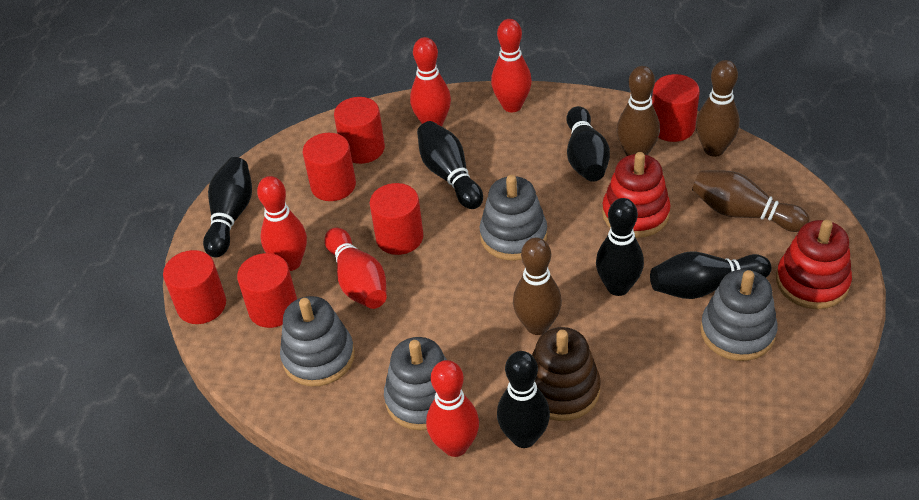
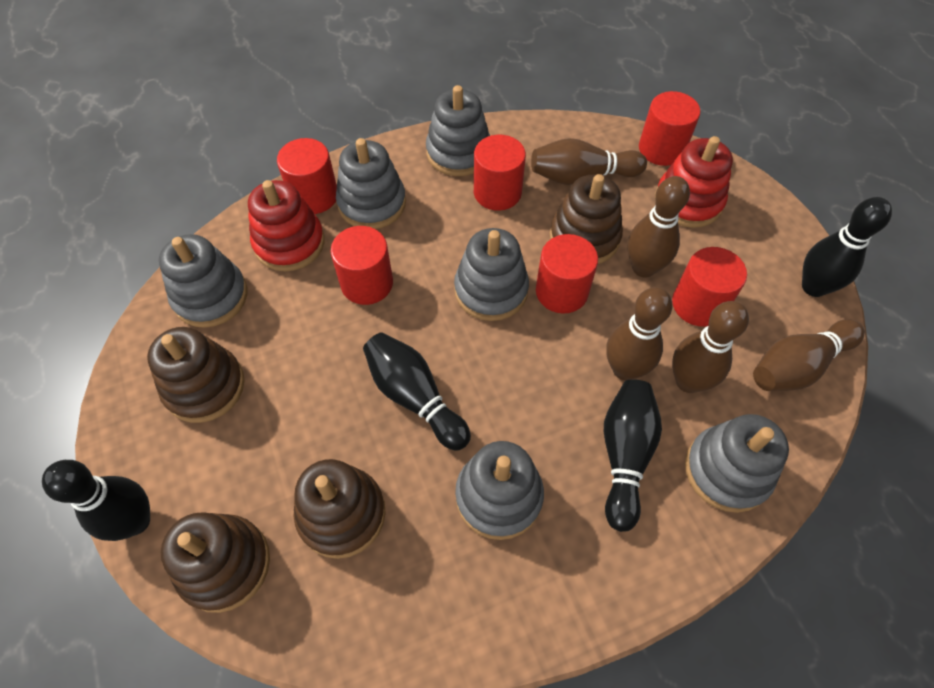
black bowling pin: [203,157,252,257] [417,121,483,209] [497,351,550,448] [566,106,610,182] [596,198,644,296] [650,252,771,299] = 6 -> [42,460,150,541] [363,332,471,451] [604,379,662,532] [802,197,892,297] = 4
brown bowling pin: [513,237,562,335] [617,66,660,156] [692,170,810,232] [696,60,740,157] = 4 -> [531,138,647,185] [606,287,672,380] [627,176,690,278] [672,301,749,393] [753,319,865,391] = 5
brown stacking toy: [532,327,601,421] = 1 -> [147,327,245,423] [161,512,270,613] [294,459,386,559] [550,174,623,264] = 4
grey stacking toy: [280,296,355,386] [384,337,447,431] [480,175,547,261] [700,269,778,361] = 4 -> [159,234,247,328] [336,138,406,229] [426,85,490,176] [454,228,529,321] [455,441,544,540] [685,414,789,513] = 6
red bowling pin: [257,176,307,271] [324,228,387,309] [410,37,451,127] [426,360,479,457] [491,19,532,112] = 5 -> none = 0

